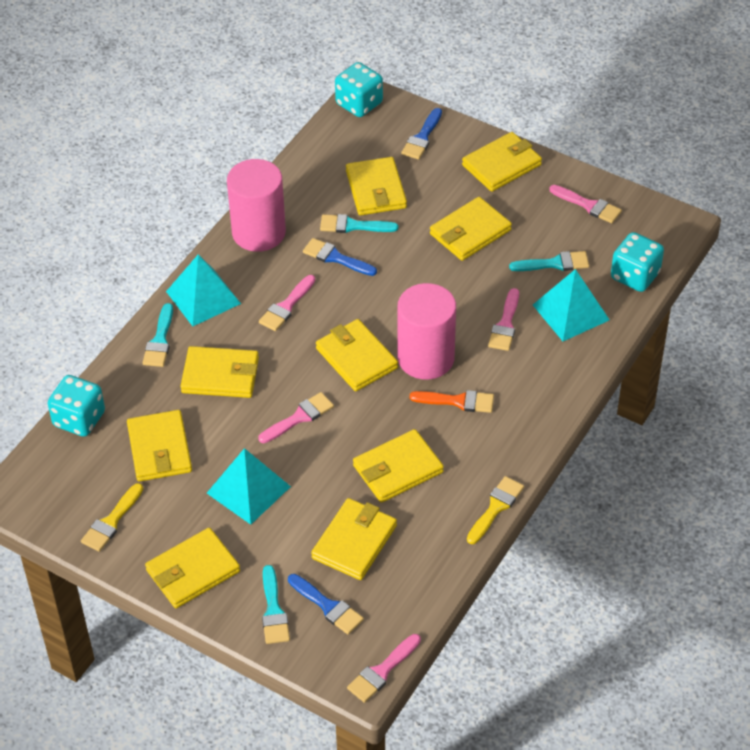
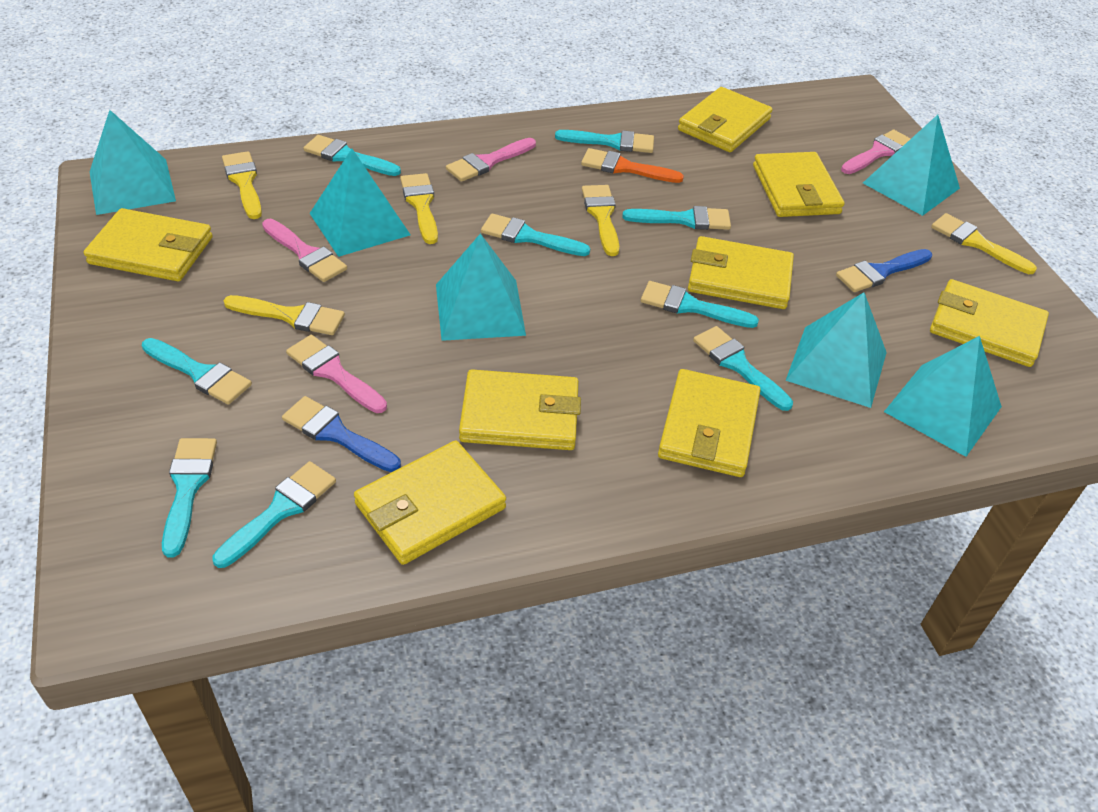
blue brush: [288,574,364,635] [303,238,377,276] [401,108,442,160] = 3 -> [282,396,401,472] [836,249,932,292] = 2
pink brush: [258,392,334,443] [259,275,315,331] [347,634,421,703] [488,288,519,351] [549,185,622,223] = 5 -> [262,219,347,282] [286,335,387,413] [446,138,536,182] [841,130,911,174] = 4
pink cylinder: [227,159,286,252] [398,283,456,380] = 2 -> none = 0
turquoise brush: [143,303,173,367] [262,565,290,644] [320,214,398,233] [509,251,589,271] = 4 -> [142,338,252,404] [162,438,217,557] [212,461,336,568] [304,135,401,176] [481,214,590,256] [555,130,654,153] [622,206,731,230] [641,281,759,328] [693,326,793,411] = 9
turquoise dice: [48,375,105,437] [335,62,383,117] [611,232,664,292] = 3 -> none = 0
turquoise pyramid: [166,254,241,326] [207,448,291,525] [533,269,609,341] = 3 -> [90,110,176,215] [310,149,410,257] [436,233,526,341] [785,292,887,408] [863,115,960,216] [884,336,1002,457] = 6
yellow brush: [81,483,143,552] [467,476,524,544] = 2 -> [222,151,262,219] [224,295,345,335] [400,173,438,244] [582,185,619,256] [931,213,1037,274] = 5
yellow wallet: [127,410,192,482] [145,528,240,608] [181,346,259,398] [311,498,397,580] [316,319,398,391] [346,157,407,215] [353,429,444,503] [430,197,512,261] [462,132,542,192] = 9 -> [84,208,213,281] [354,440,506,565] [459,369,581,450] [658,369,761,477] [678,87,773,152] [688,236,794,309] [753,152,844,217] [930,279,1049,367] = 8

